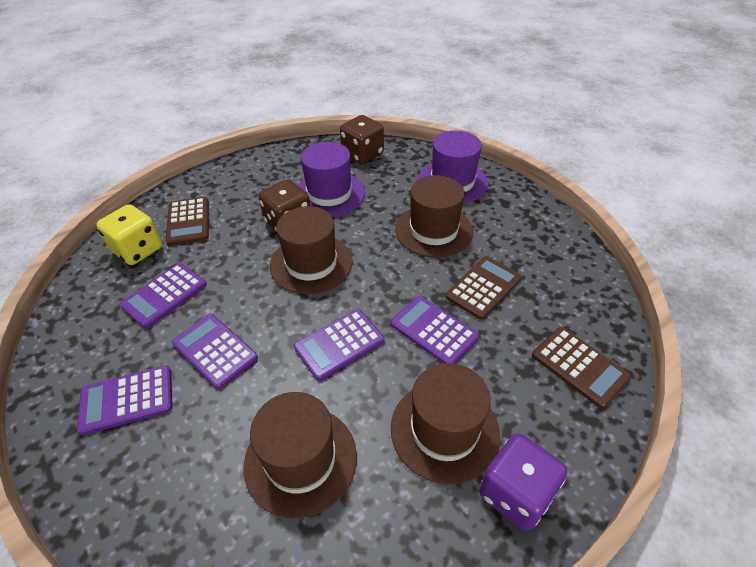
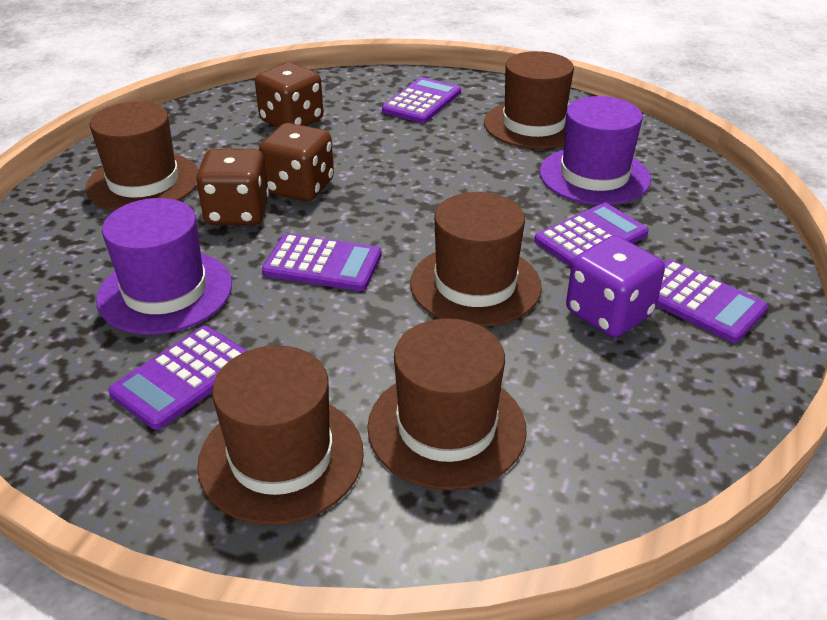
brown calculator: [166,197,209,246] [446,256,522,320] [532,327,632,409] = 3 -> none = 0
brown dice: [258,179,311,232] [340,115,384,164] = 2 -> [196,149,269,225] [255,62,323,128] [259,123,334,201] = 3
brown hat: [244,392,357,518] [270,206,353,294] [391,363,500,484] [395,175,473,258] = 4 -> [86,102,199,211] [197,345,364,525] [367,318,527,490] [410,192,542,327] [484,51,574,149] = 5
yellow dice: [96,204,162,265] = 1 -> none = 0

